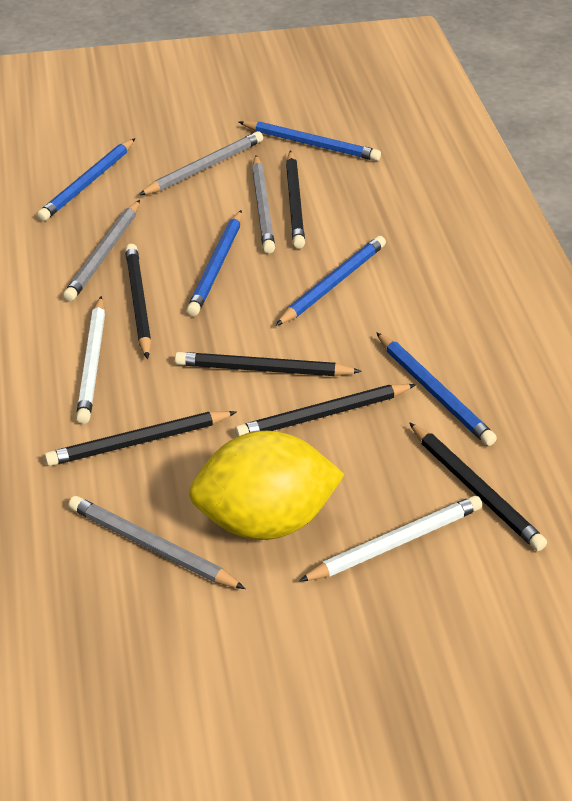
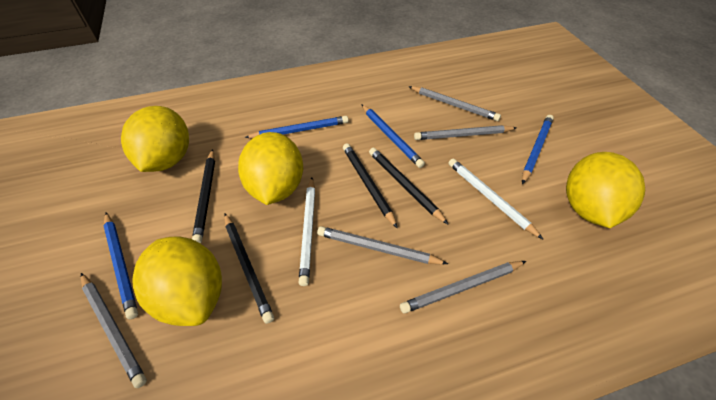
black pencil: [44,411,237,466] [125,244,152,359] [175,352,362,376] [235,384,416,437] [286,150,305,249] [409,422,547,551] = 6 -> [192,149,215,244] [224,213,274,324] [343,143,398,229] [369,148,448,224] = 4
blue pencil: [37,138,135,221] [187,210,242,316] [239,121,381,161] [276,236,386,326] [376,332,497,446] = 5 -> [103,213,138,319] [244,116,349,138] [361,104,425,168] [522,115,554,184] = 4
grey pencil: [63,200,140,301] [68,496,246,589] [139,131,263,195] [252,155,275,254] = 4 -> [81,273,147,388] [317,226,448,265] [400,261,526,314] [408,86,501,121] [414,125,516,140] = 5
yellow lemon: [189,431,345,540] = 1 -> [121,106,189,172] [132,236,222,326] [238,132,303,205] [566,152,645,228] = 4

